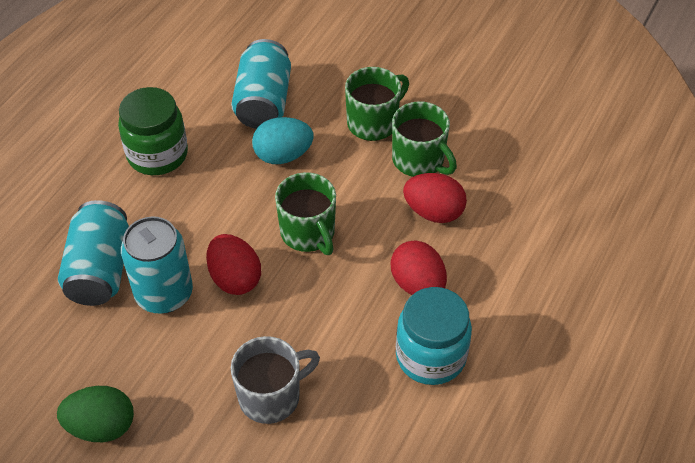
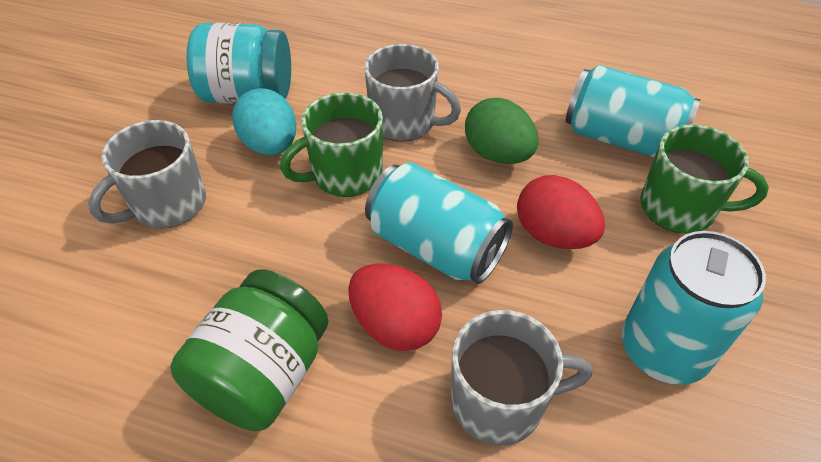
green mug: [275,172,336,255] [345,67,409,141] [392,101,457,177] = 3 -> [280,92,383,197] [640,124,769,234] = 2
grey mug: [231,336,320,424] = 1 -> [88,120,206,229] [364,44,461,142] [451,310,592,446] = 3
red egg: [206,234,261,295] [391,240,447,295] [403,173,467,223] = 3 -> [348,263,442,351] [517,175,605,249] = 2

